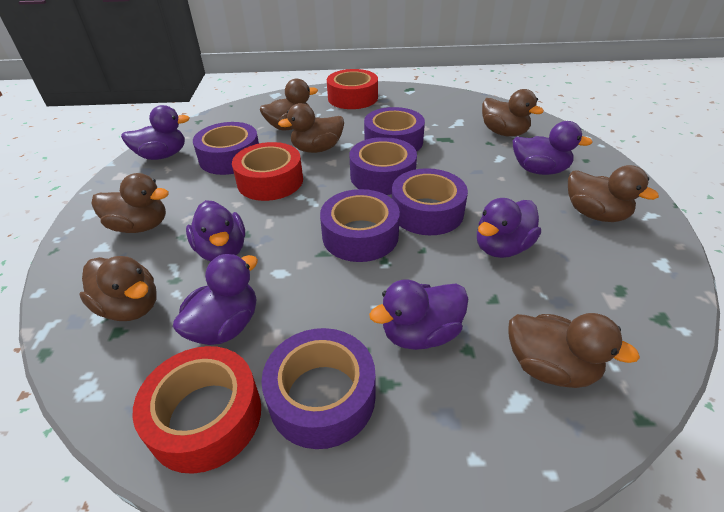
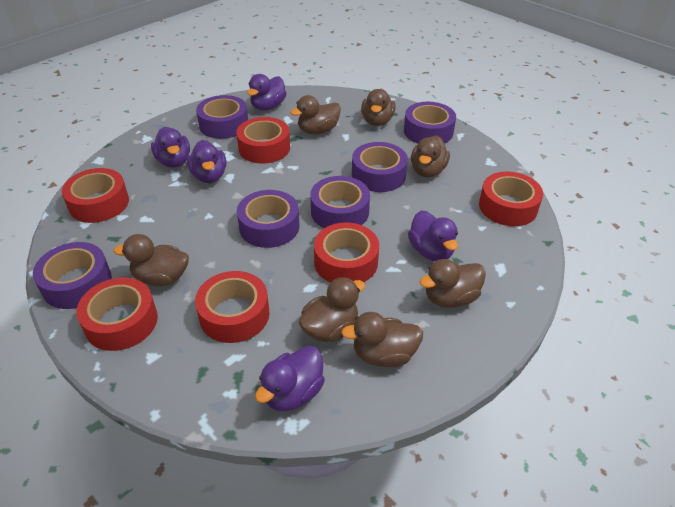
purple duck: [121,105,190,160] [173,254,258,345] [186,200,245,261] [369,280,468,350] [477,198,541,258] [513,121,593,175] = 6 -> [151,127,190,168] [187,140,226,183] [247,74,287,110] [255,346,325,412] [408,210,458,261] = 5
red tape: [132,346,261,474] [232,142,303,201] [327,69,378,109] = 3 -> [62,168,129,223] [76,277,158,351] [195,271,270,343] [236,117,290,164] [314,222,379,283] [479,171,543,226] = 6

